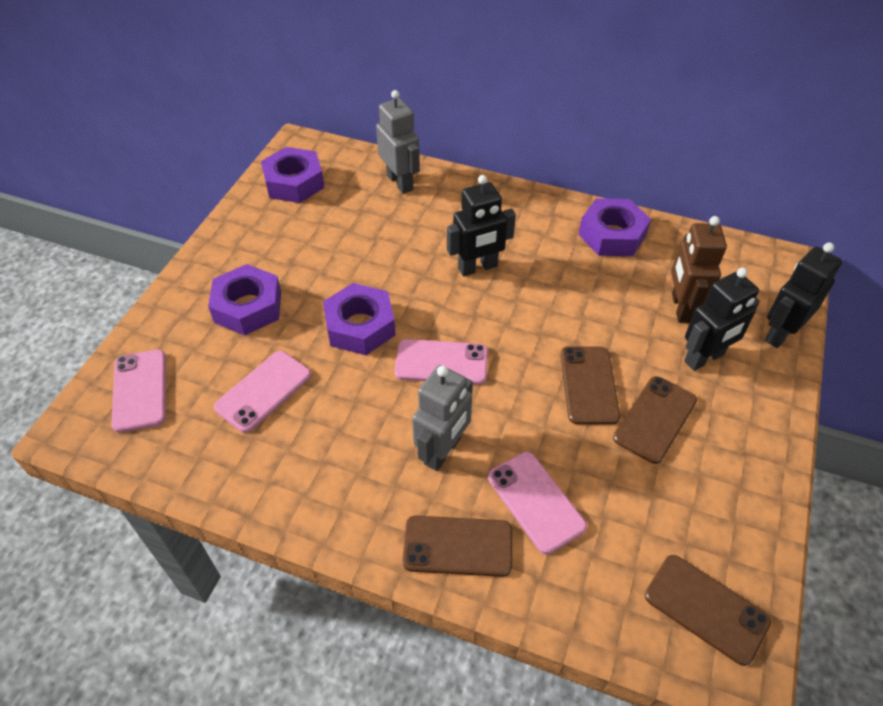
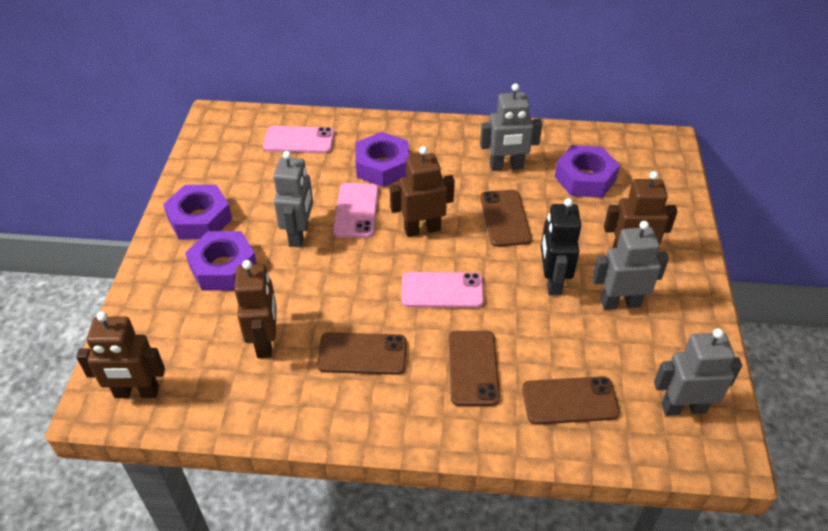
black robot: [447,175,516,277] [684,268,760,371] [765,243,842,348] = 3 -> [541,198,582,295] = 1
brown robot: [671,216,727,323] = 1 -> [76,311,165,398] [234,260,277,358] [390,146,455,237] [604,171,678,248] = 4
grey robot: [376,90,420,194] [412,365,473,471] = 2 -> [273,151,313,247] [480,83,542,171] [592,221,669,310] [654,328,742,416] = 4
pink phone: [112,350,166,433] [214,351,311,433] [395,339,488,385] [488,452,587,554] = 4 -> [263,126,335,153] [333,183,379,238] [401,272,484,308] = 3

